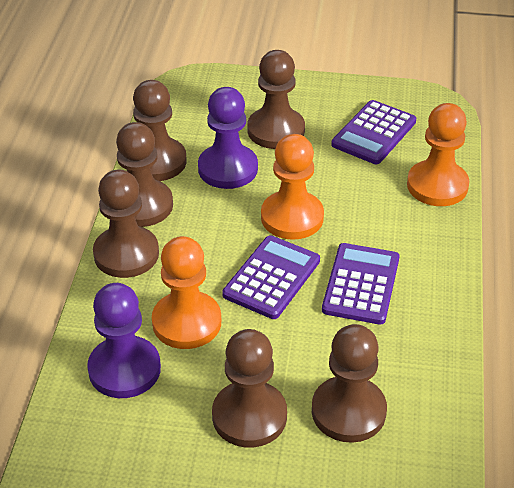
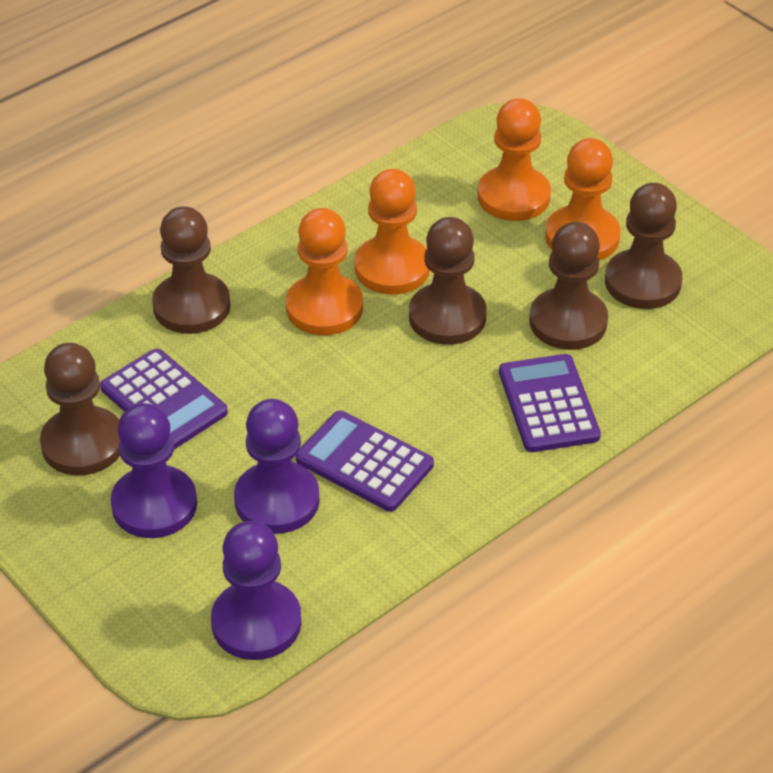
brown pawn: [93,170,159,278] [116,122,173,227] [133,80,187,181] [212,329,287,448] [247,50,305,149] [312,324,387,443] = 6 -> [40,343,120,475] [152,206,231,334] [409,217,487,345] [529,222,608,350] [605,183,682,309] = 5
orange pawn: [152,236,221,349] [261,134,324,240] [407,103,469,206] = 3 -> [286,208,363,335] [354,169,430,295] [478,98,551,221] [545,138,620,260] = 4
purple pawn: [87,283,161,398] [198,87,258,189] = 2 -> [110,403,197,538] [211,521,302,660] [234,399,320,534] = 3

